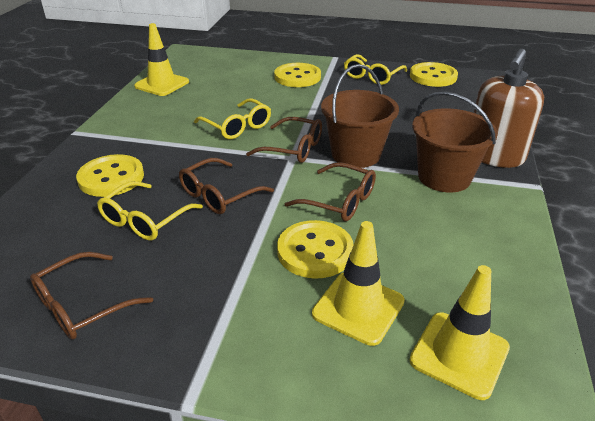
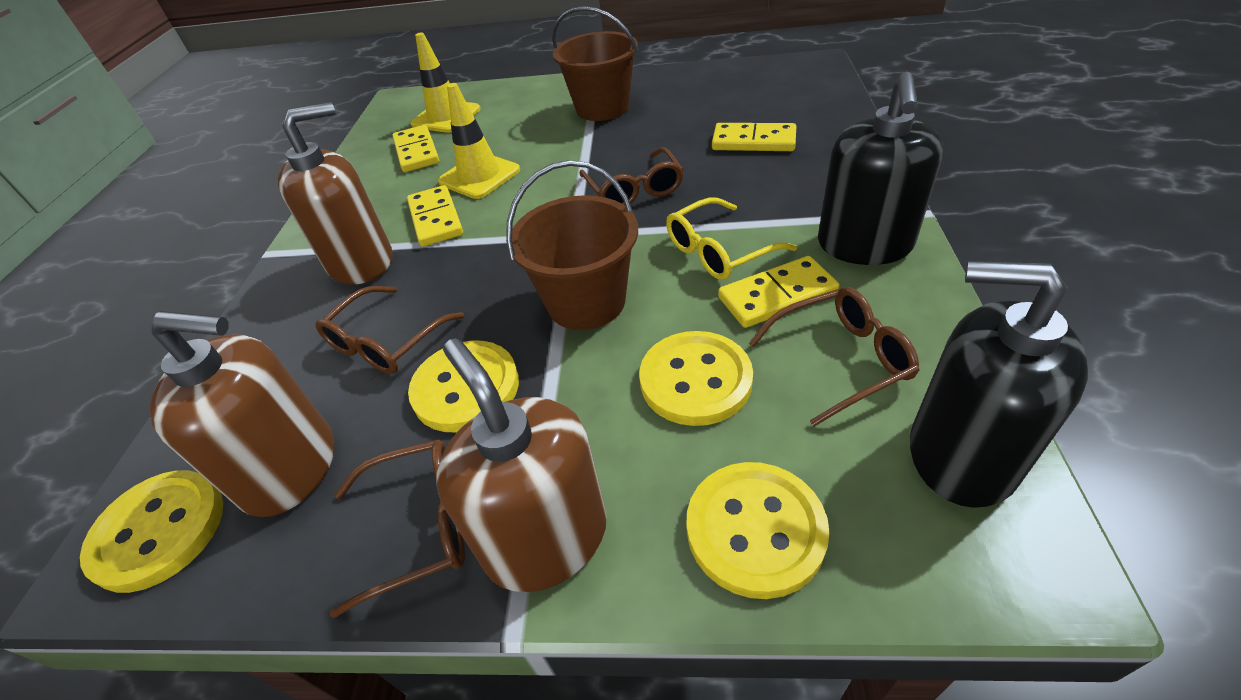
black soap dispenser: none = 0 -> [818,72,943,265] [910,261,1088,508] = 2
brown soap dispenser: [474,49,544,168] = 1 -> [150,311,334,517] [278,102,392,285] [436,338,607,592] = 3
yellow domino: none = 0 -> [392,125,439,172] [407,185,463,247] [712,123,796,151] [718,256,840,328] = 4
yellow glasses: [97,181,203,240] [194,98,271,139] [344,54,407,85] = 3 -> [666,198,797,280] = 1
yellow traffic cone: [134,23,189,96] [312,221,405,346] [410,265,510,400] = 3 -> [410,32,481,133] [438,83,520,199] = 2

